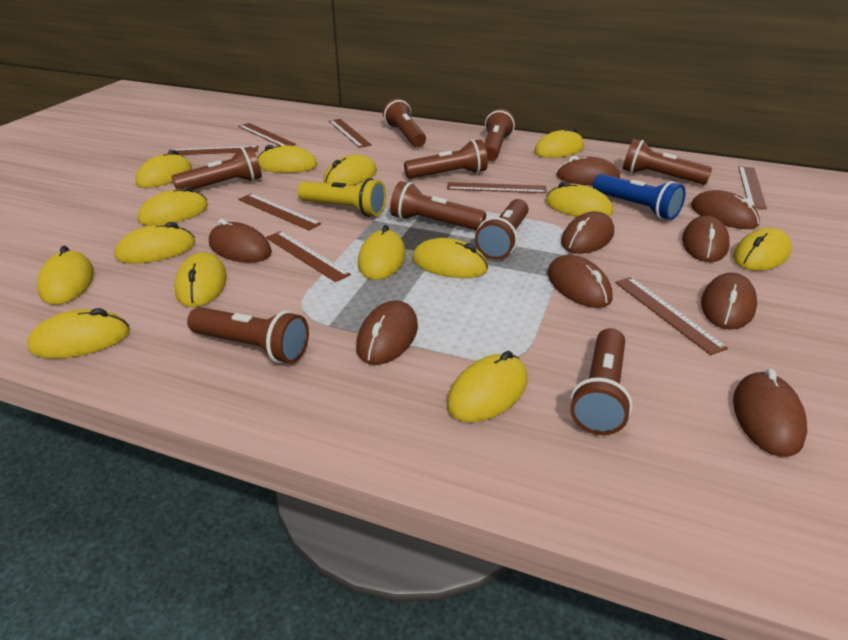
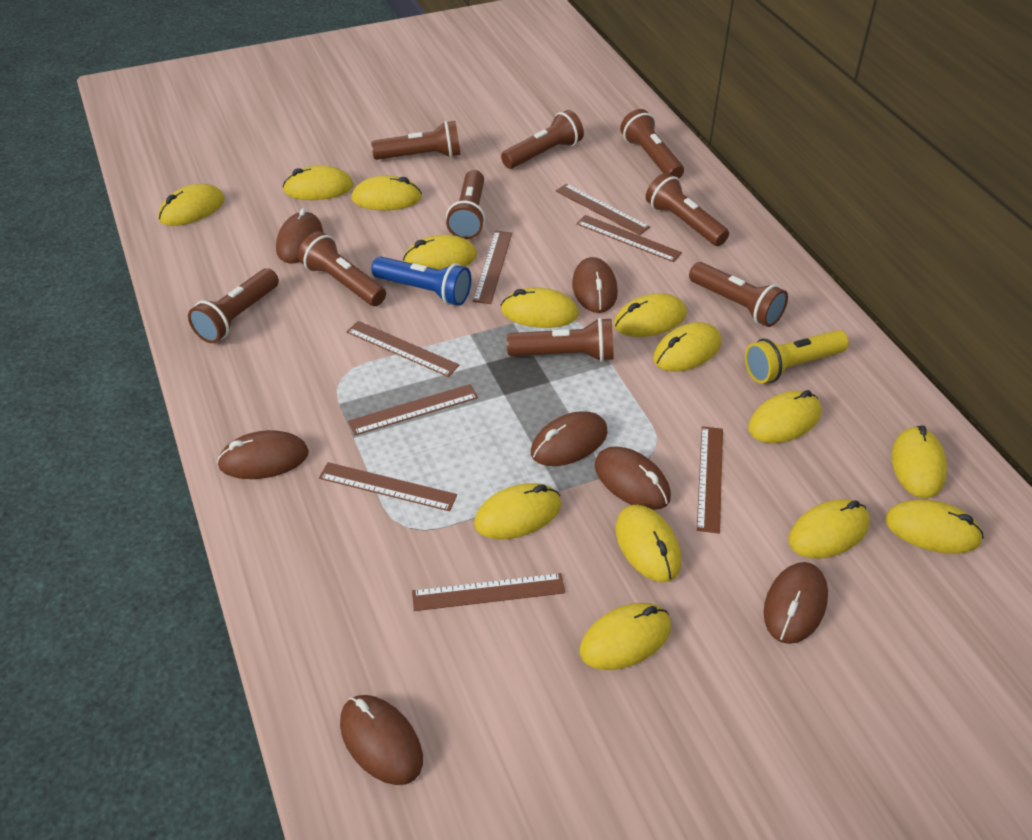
brown mouse: [209,219,272,263] [356,300,418,365] [548,255,613,308] [556,156,620,185] [561,211,614,254] [682,216,730,262] [691,190,760,229] [701,272,757,330] [733,369,807,457] = 9 -> [217,430,309,479] [276,208,323,263] [340,695,423,785] [531,411,608,466] [572,257,618,313] [595,446,671,510] [764,562,828,644] = 7

